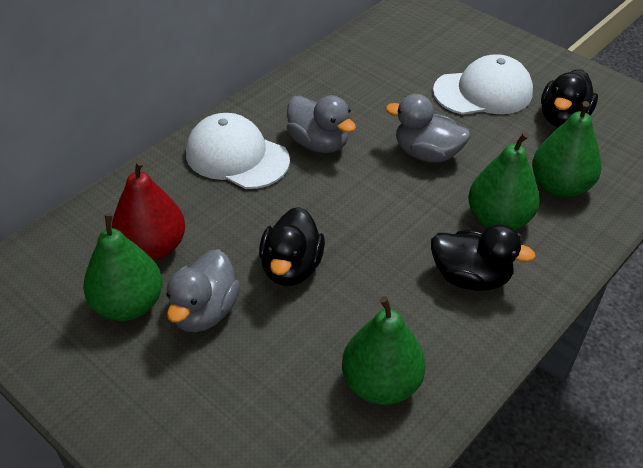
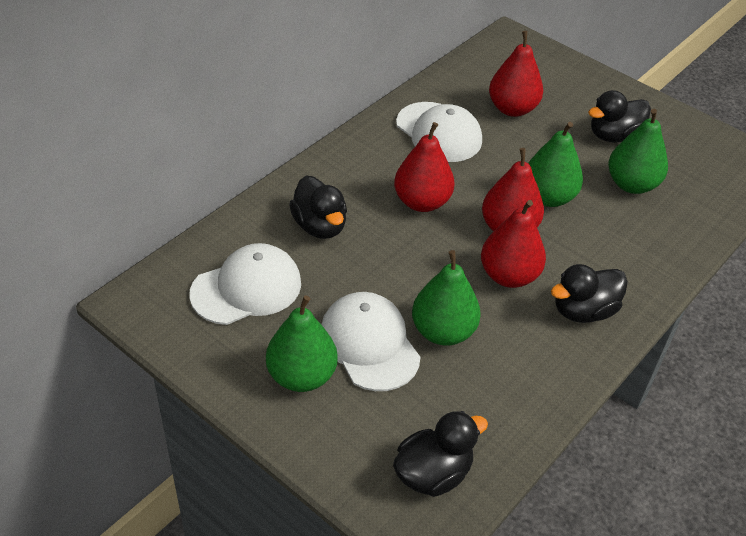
black duck: [259,207,325,286] [431,224,536,291] [541,69,598,127] = 3 -> [289,176,347,239] [393,411,488,497] [551,264,628,323] [588,90,651,143] = 4
grey duck: [166,249,240,332] [287,95,356,153] [386,94,470,163] = 3 -> none = 0
red pear: [112,160,185,261] = 1 -> [394,122,455,212] [481,200,546,288] [482,148,544,232] [489,31,543,117] = 4
white cap: [186,113,290,189] [433,54,533,115] = 2 -> [189,243,301,325] [321,292,421,391] [396,102,482,162] = 3

